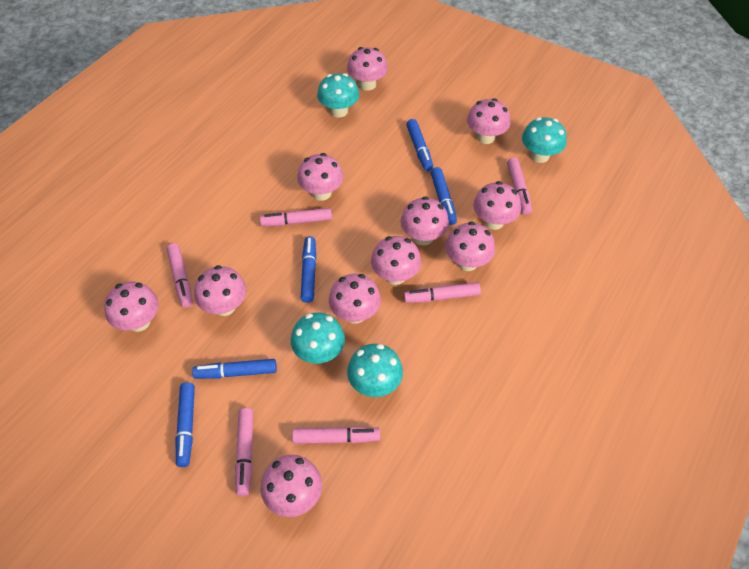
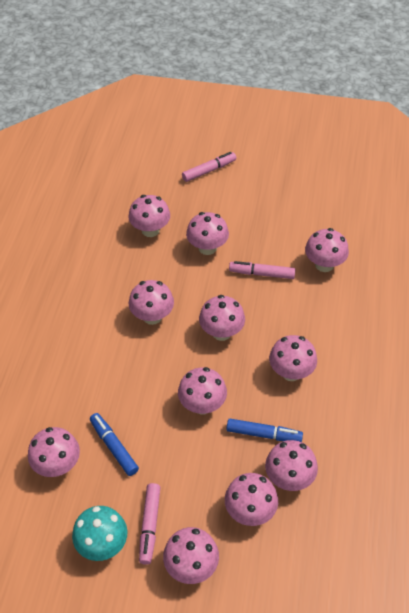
blue marker: [175,383,195,467] [192,359,277,379] [301,236,316,303] [406,119,433,171] [431,167,457,225] = 5 -> [90,413,139,476] [226,419,303,442] = 2
pink marker: [167,243,193,308] [235,408,253,496] [260,208,332,226] [292,426,380,444] [403,282,481,303] [507,157,532,215] = 6 -> [139,483,161,565] [182,152,236,182] [229,261,296,279] = 3
turquoise mushroom: [291,313,345,364] [317,73,359,118] [347,344,403,397] [522,117,567,163] = 4 -> [72,506,127,561] = 1

